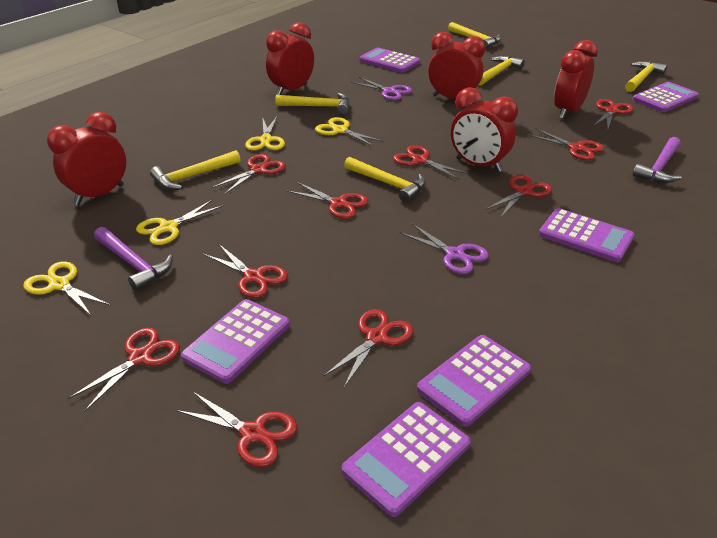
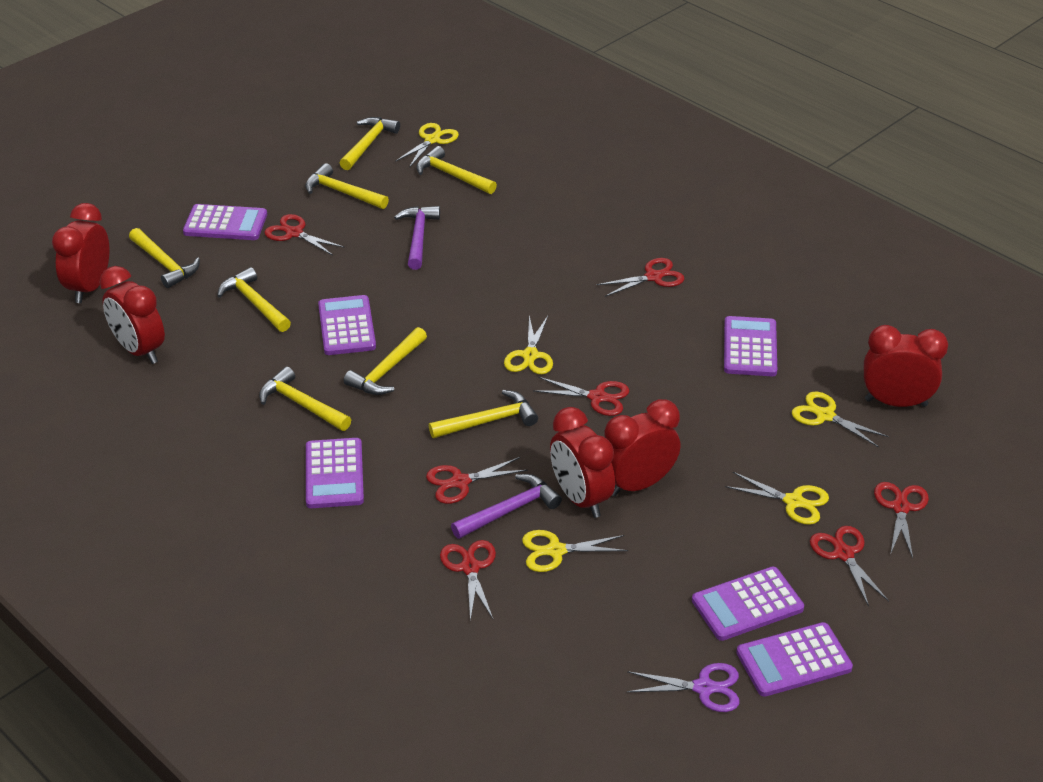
purple scissors: [351,77,412,100] [400,224,489,274] = 2 -> [627,663,739,712] = 1
red scissors: [67,328,180,412] [176,391,297,467] [203,244,288,298] [212,154,286,194] [287,182,368,219] [323,309,413,387] [393,145,469,180] [485,175,552,218] [528,129,604,160] [593,99,633,130] = 10 -> [264,214,345,256] [426,457,528,504] [440,540,496,621] [533,377,629,416] [597,258,684,297] [810,526,889,607] [874,482,929,558] = 7
yellow hammer: [150,150,241,190] [275,93,349,114] [344,157,426,203] [448,22,502,49] [478,56,525,86] [625,61,668,92] = 6 -> [129,228,200,288] [217,267,291,332] [259,367,351,431] [305,163,389,209] [340,117,400,170] [344,327,427,395] [416,146,497,194] [429,390,538,438] = 8
yellow scissors: [23,261,110,315] [136,199,223,245] [245,117,285,150] [315,117,384,147] = 4 -> [395,123,459,168] [504,316,553,374] [522,530,628,572] [725,472,829,525] [792,392,889,447] = 5

